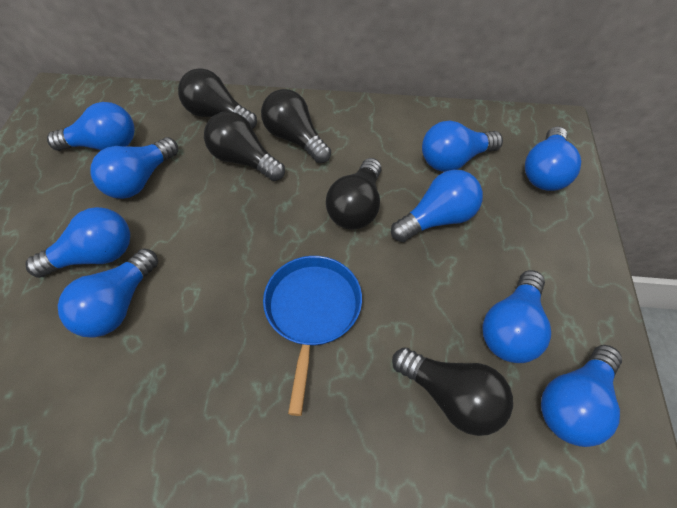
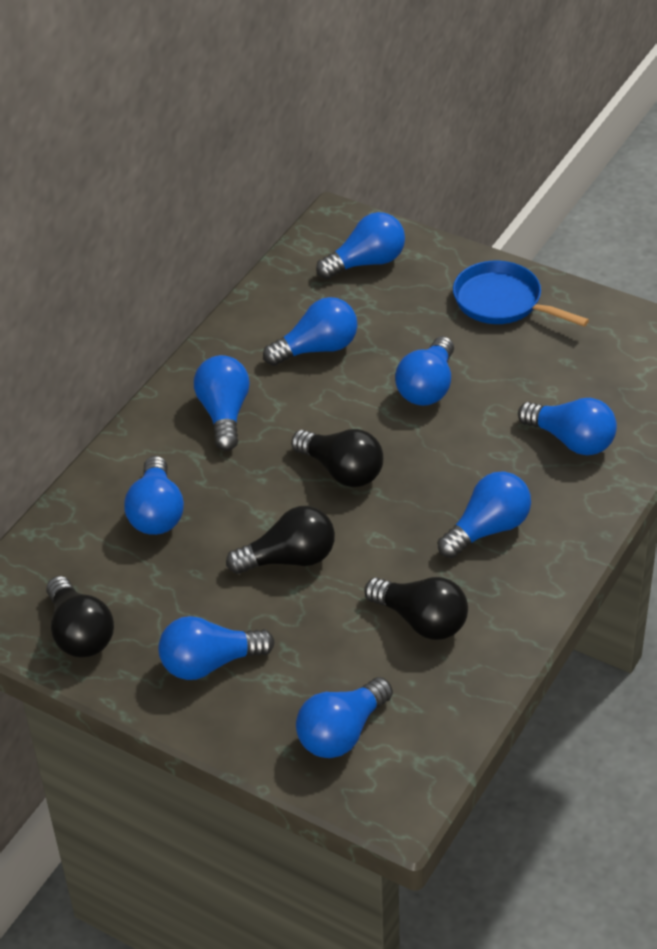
black light bulb: [178,68,257,129] [204,111,285,181] [261,89,331,163] [326,158,381,229] [392,348,513,436] = 5 -> [47,576,114,657] [226,506,335,574] [291,429,383,487] [364,577,468,640] = 4

